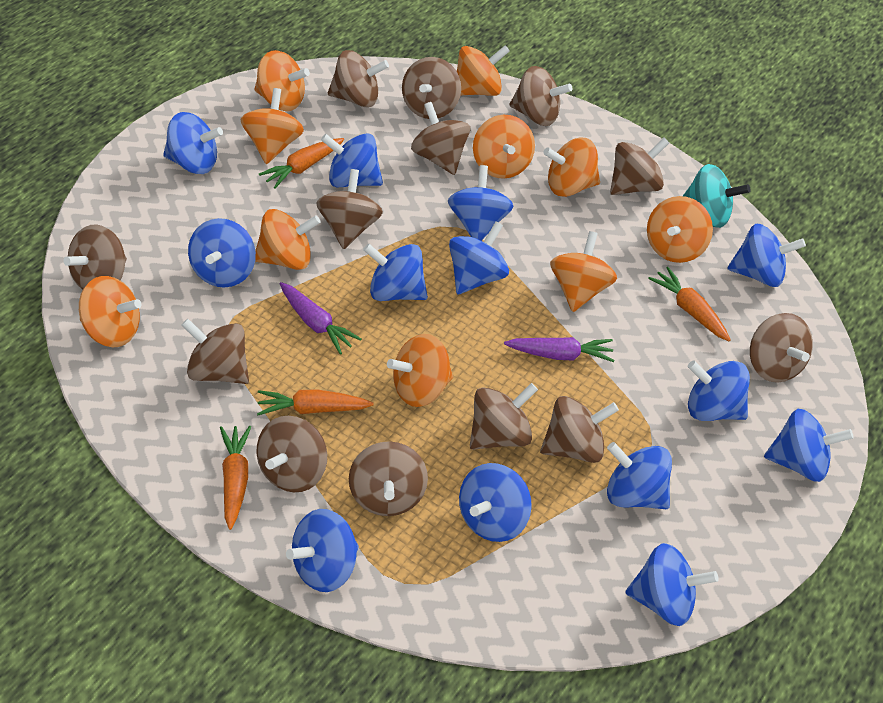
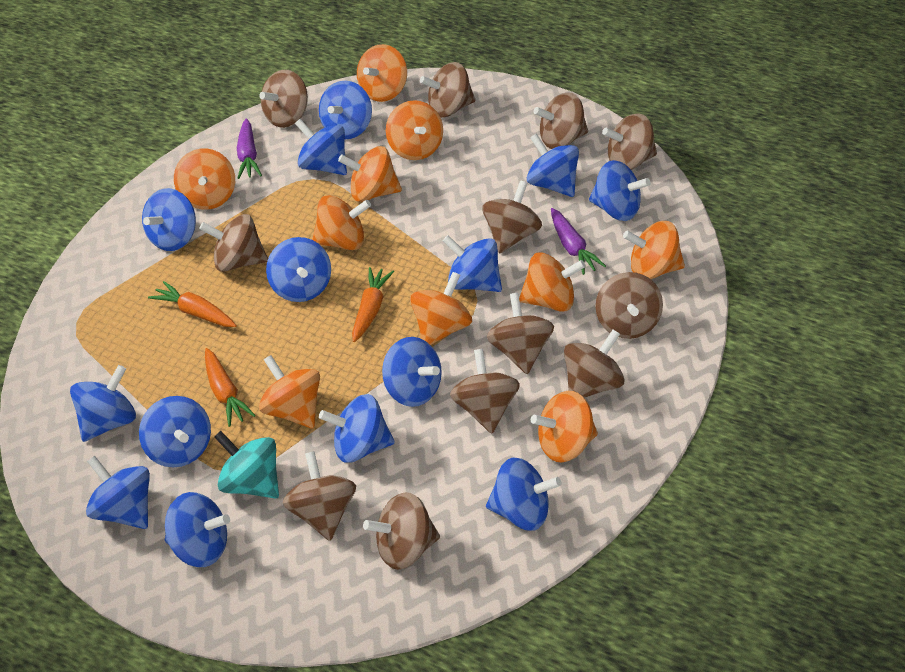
blue spinning top: [163,112,223,174] [188,218,256,288] [286,509,359,592] [321,133,383,187] [363,244,428,301] [448,165,514,241] [449,221,509,294] [459,463,532,542] [607,442,672,509] [625,543,719,626] [688,360,750,421] [727,224,806,287] [764,409,854,482] = 13 -> [70,365,136,442] [86,456,150,529] [139,396,211,467] [142,188,196,251] [165,492,230,567] [266,237,331,302] [295,119,347,175] [319,81,372,139] [319,394,395,463] [382,337,442,407] [443,235,502,292] [486,458,562,531] [527,133,579,197] [589,160,650,221] = 14
brown spinning top: [63,224,127,290] [181,319,249,384] [257,416,327,492] [316,169,383,249] [328,50,389,107] [349,441,428,516] [402,57,461,119] [411,102,470,175] [470,383,538,450] [509,66,572,126] [540,396,619,463] [610,138,669,195] [750,313,813,383] = 13 -> [199,214,268,272] [259,70,308,128] [282,451,356,541] [363,492,440,570] [420,62,476,118] [450,349,520,434] [482,181,542,253] [487,293,554,374] [534,92,588,149] [564,330,625,398] [596,272,663,339] [602,113,657,170] = 12
orange carrot: [220,426,251,530] [257,389,374,415] [259,138,344,189] [648,267,731,341] = 4 -> [148,281,237,327] [205,348,256,427] [352,267,394,342] = 3

